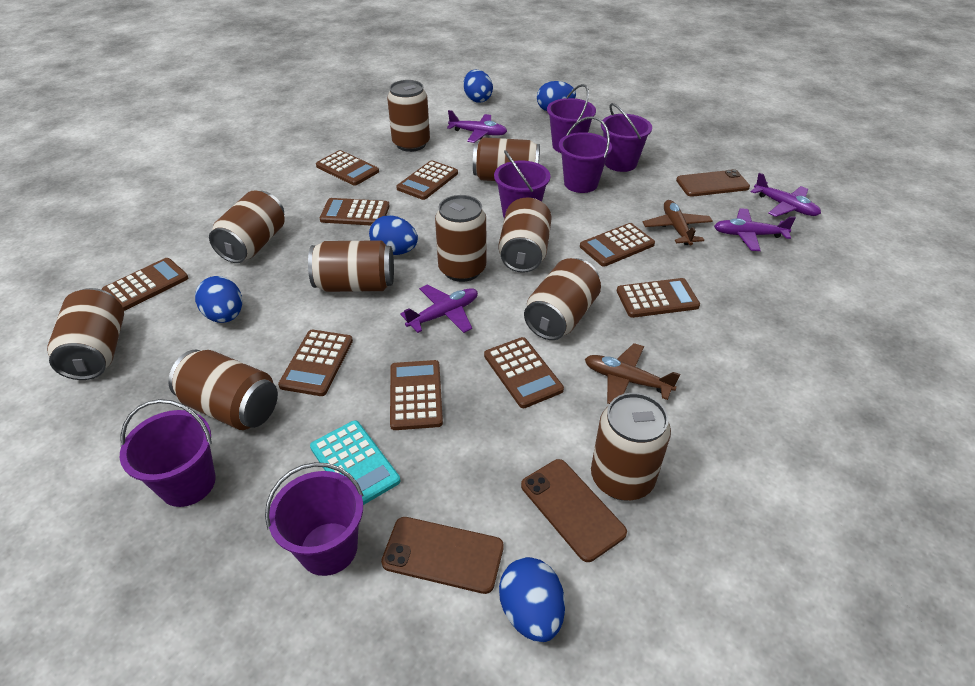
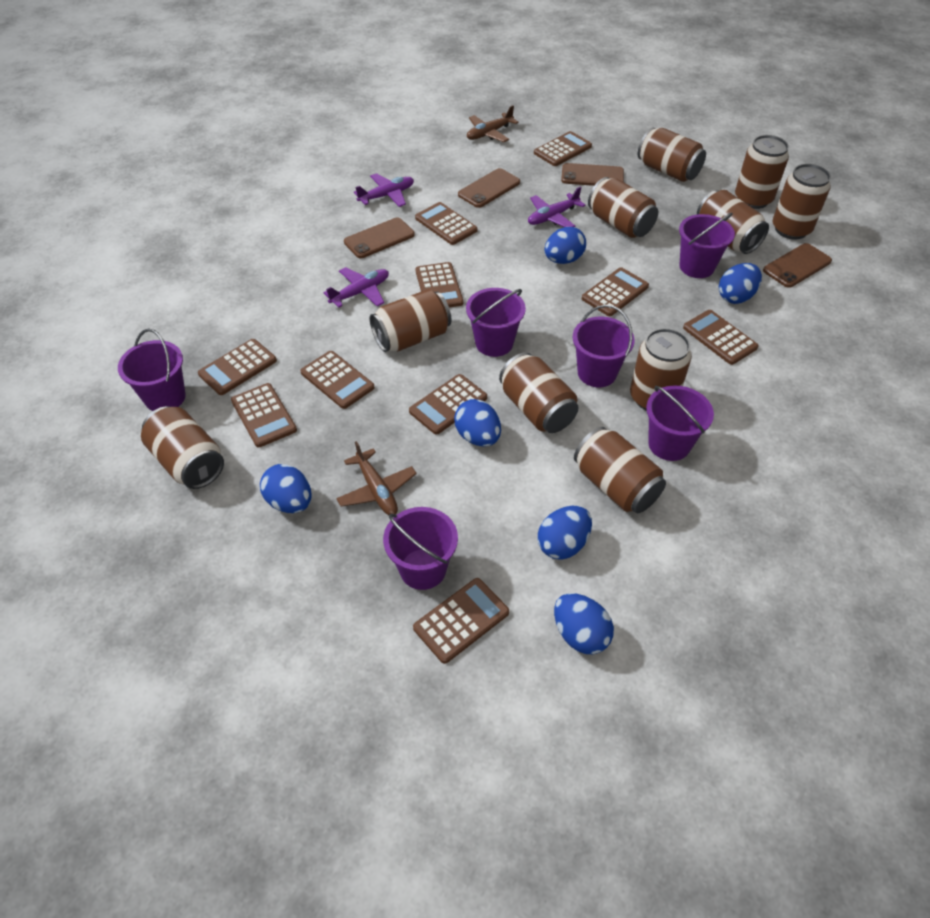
blue egg: [195,276,242,323] [369,215,418,255] [463,70,493,103] [499,557,565,642] [537,81,576,111] = 5 -> [260,464,312,513] [454,399,501,447] [538,506,592,560] [544,227,586,264] [554,593,614,654] [719,263,762,304] = 6
brown calculator: [102,258,188,311] [278,330,353,396] [316,150,379,186] [320,198,390,225] [390,360,443,430] [396,160,458,200] [484,337,564,408] [580,223,655,267] [617,278,700,318] = 9 -> [198,339,277,395] [231,383,297,447] [300,351,375,409] [409,374,487,435] [413,578,509,664] [415,202,478,245] [415,262,463,308] [534,131,592,166] [582,267,649,316] [683,310,759,365] = 10
brown phone: [381,517,504,594] [521,459,627,562] [676,169,750,197] = 3 -> [344,217,415,258] [458,168,520,208] [561,163,624,186] [763,243,832,288] = 4
purple plane: [400,284,478,333] [447,110,507,143] [714,208,796,251] [751,172,821,217] = 4 -> [323,267,389,308] [354,173,414,207] [528,186,586,227] = 3
turquoise calculator: [310,420,400,505] = 1 -> none = 0

